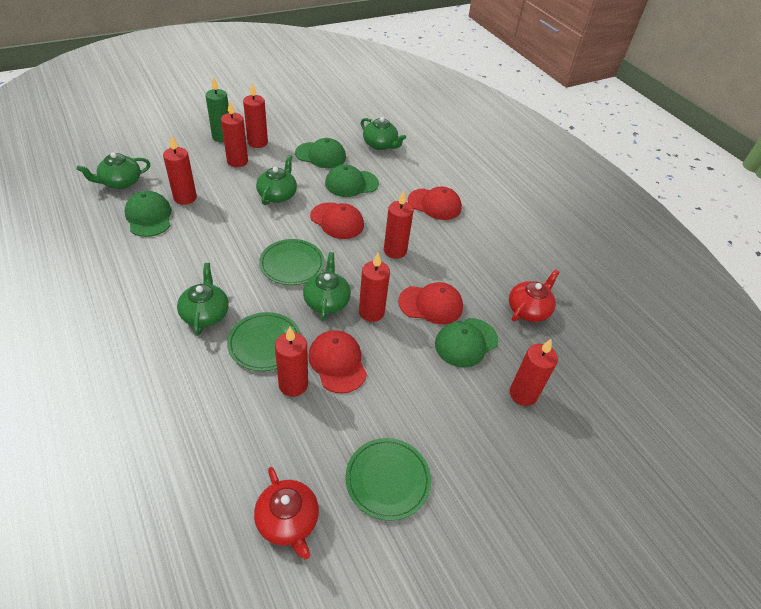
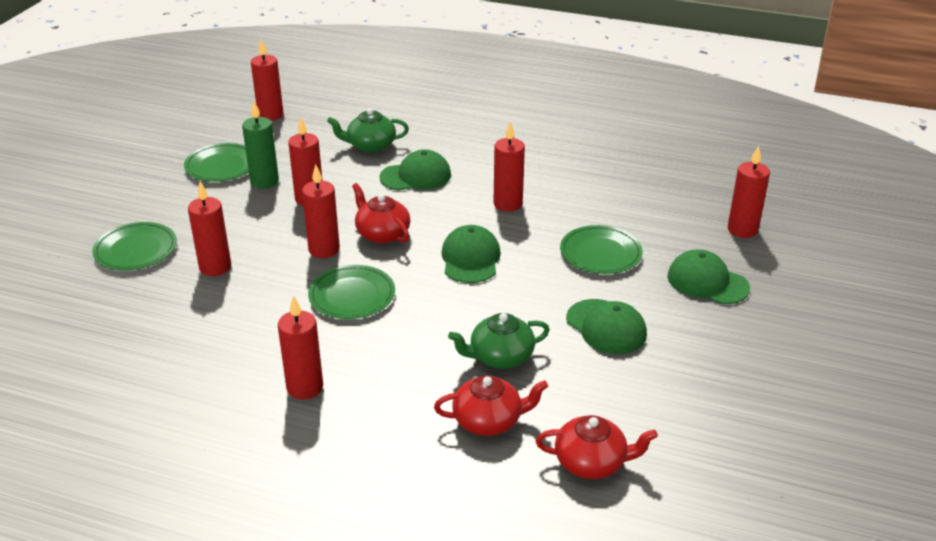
green plate: [227,312,301,371] [259,239,325,285] [345,438,431,521] = 3 -> [92,222,177,270] [184,143,249,182] [308,265,395,319] [560,225,643,274] = 4
green teapot: [77,152,150,189] [177,263,229,336] [256,155,297,205] [303,252,351,321] [361,117,406,150] = 5 -> [327,108,409,153] [448,313,550,369] = 2
red cap: [308,330,367,393] [310,202,364,239] [398,282,463,324] [408,187,462,220] = 4 -> none = 0
red teapot: [254,467,319,559] [509,270,560,322] = 2 -> [352,183,411,244] [434,375,548,436] [536,415,658,479] = 3

